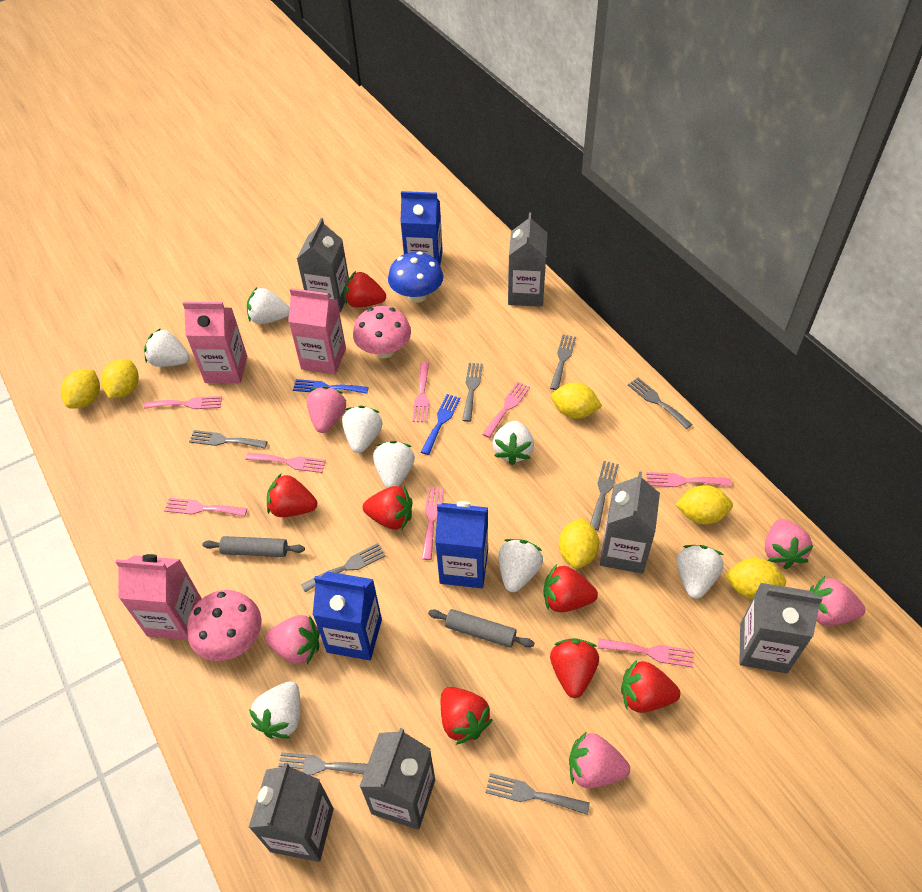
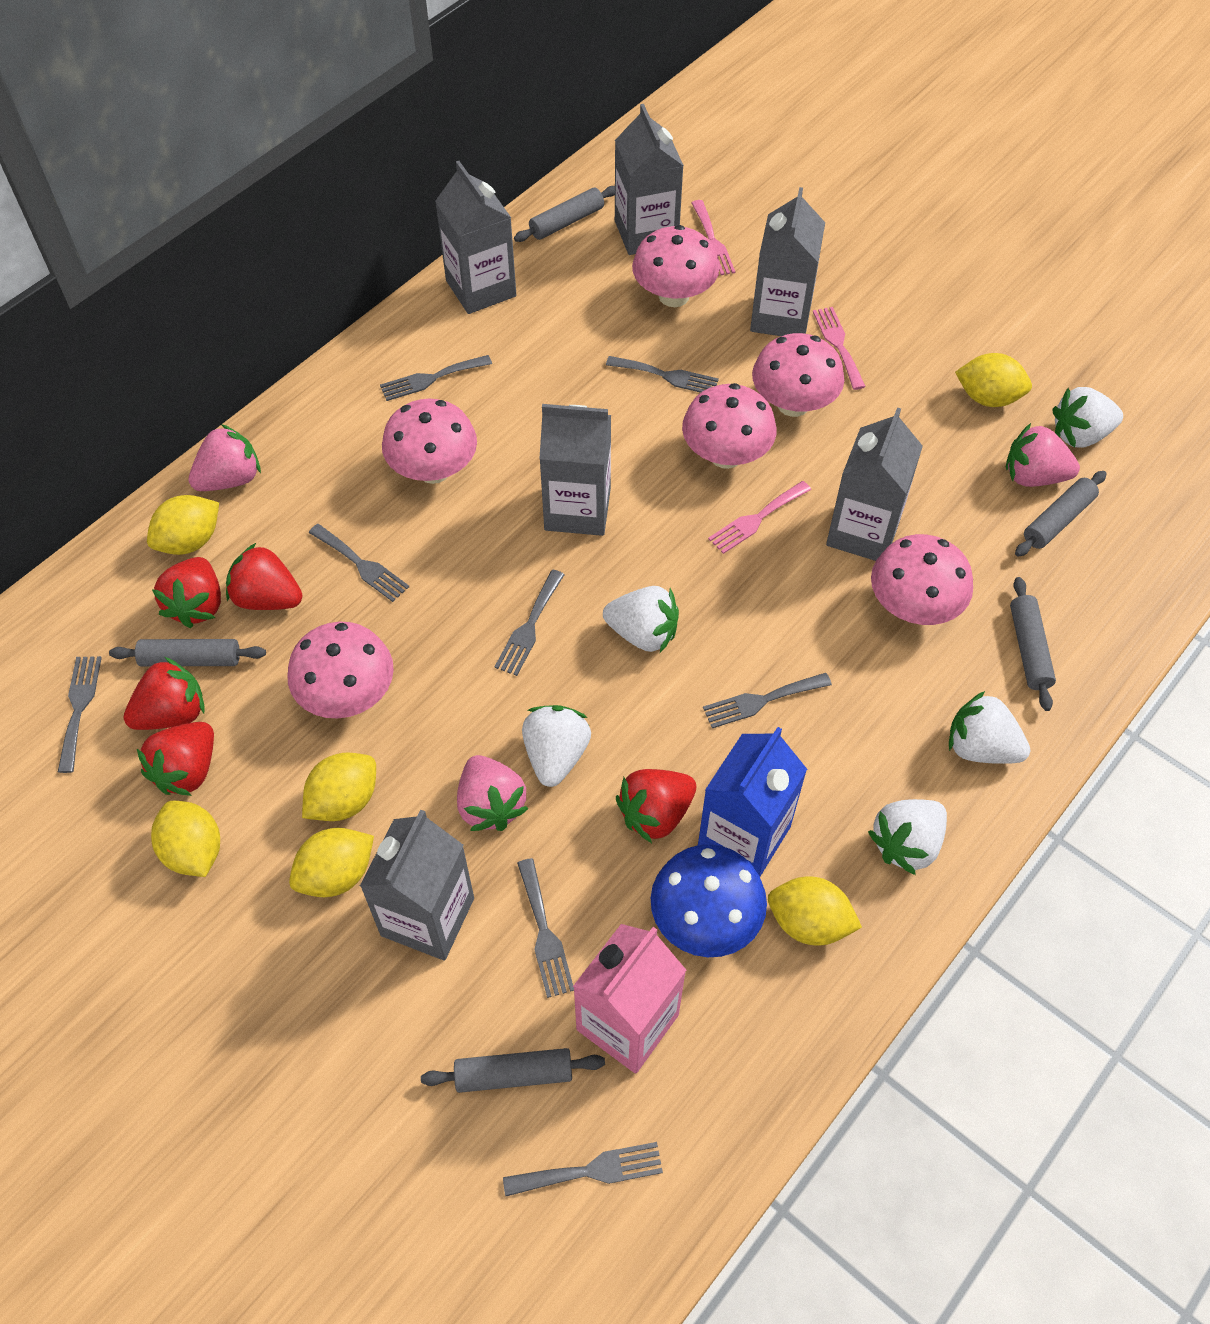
blue carton: [313,572,382,660] [400,191,443,265] [435,501,488,588] = 3 -> [698,727,807,876] = 1
blue fork: [293,379,369,394] [421,394,461,455] = 2 -> none = 0
grey rolling pin: [202,536,305,557] [428,609,534,648] = 2 -> [109,639,266,667] [421,1048,605,1093] [514,186,615,242] [1010,577,1056,711] [1015,471,1106,557] = 5
pink carton: [115,554,202,640] [182,302,247,383] [288,288,346,375] = 3 -> [573,924,686,1074] = 1
pink fork: [144,396,222,409] [164,498,247,517] [245,452,326,473] [413,362,429,422] [422,487,444,560] [482,381,530,438] [598,638,693,667] [646,472,731,487] = 8 -> [692,200,735,276] [708,481,811,554] [813,307,866,390] = 3
pink mushroom: [187,590,262,661] [353,306,411,358] = 2 -> [287,622,394,718] [382,399,477,484] [632,225,719,307] [682,383,777,469] [752,333,844,417] [871,534,973,625] = 6
pink strawberry: [265,615,320,664] [306,386,346,433] [569,732,630,788] [765,519,814,569] [810,576,865,626] = 5 -> [188,424,261,491] [457,755,528,831] [1006,423,1080,487] = 3
red strawberry: [267,473,317,517] [344,271,386,308] [363,486,412,530] [441,687,492,745] [543,564,598,612] [550,638,599,698] [621,660,680,713] = 7 -> [123,657,205,730] [137,722,214,796] [152,557,221,628] [226,543,302,610] [616,769,696,843] = 5
white strawberry: [144,328,190,367] [247,287,290,324] [249,681,300,739] [342,406,382,453] [373,441,415,488] [493,421,534,465] [498,539,543,592] [676,545,724,599] = 8 -> [522,705,591,787] [603,586,679,653] [868,799,947,875] [949,691,1030,764] [1053,387,1123,448] = 5

